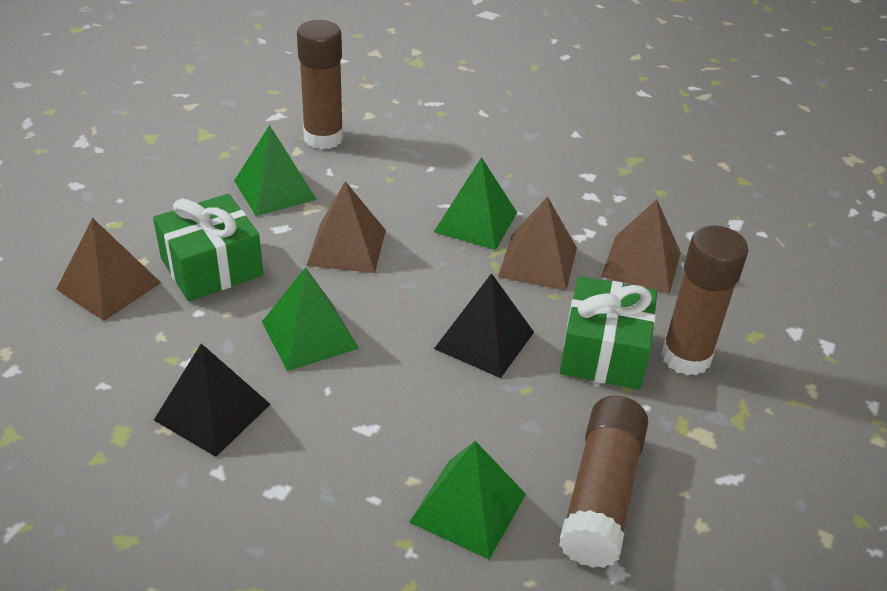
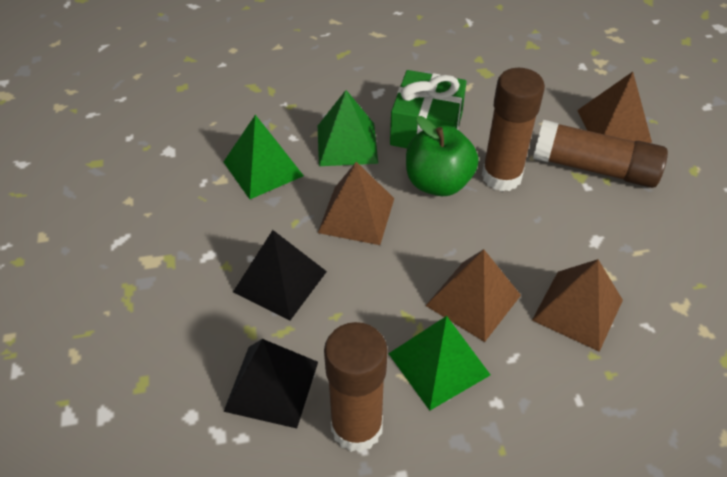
green apple: none = 0 -> [406,116,479,196] = 1
green gift: [153,194,263,301] [559,276,657,390] = 2 -> [390,70,467,148] = 1
green pyramid: [234,125,317,216] [262,267,359,371] [409,441,526,559] [434,157,517,250] = 4 -> [224,115,304,199] [318,90,378,166] [388,316,490,411] = 3

